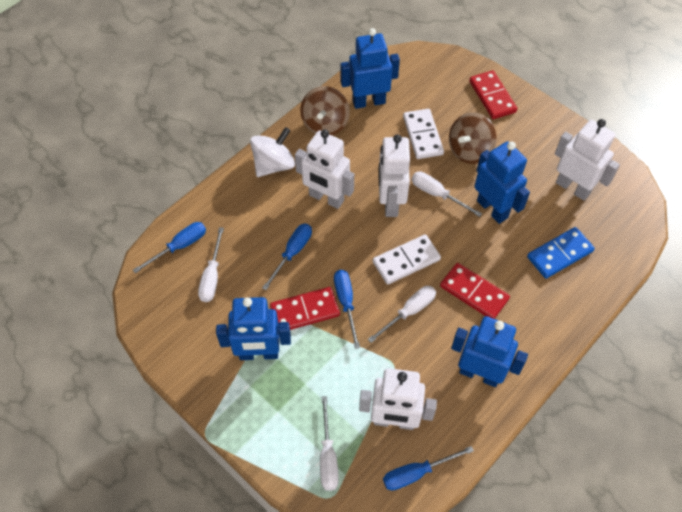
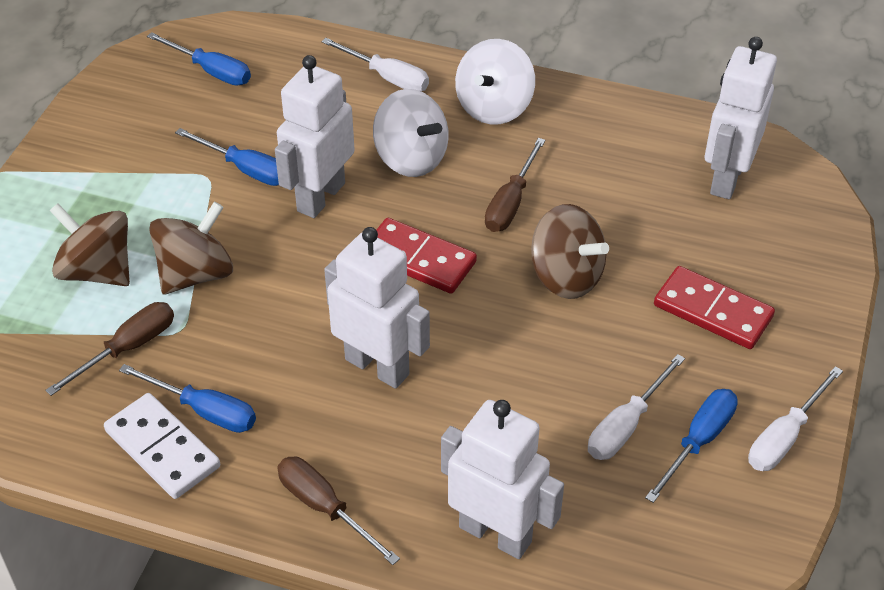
blue domino: [527,227,595,278] = 1 -> none = 0
blue robot: [216,297,291,360] [341,28,400,109] [451,316,528,387] [474,141,530,224] = 4 -> none = 0
brown screwdriver: none = 0 -> [45,302,174,396] [277,456,400,565] [485,138,546,232] = 3
brown spinning top: [300,86,350,135] [449,112,497,164] = 2 -> [50,203,130,286] [149,201,233,294] [531,204,609,299] = 3
red domino: [270,287,340,330] [440,263,510,319] [469,70,517,119] = 3 -> [377,218,477,294] [654,266,775,349] = 2
white domino: [373,234,441,284] [403,109,444,159] = 2 -> [104,393,220,499] = 1
white screwdriver: [198,227,224,302] [320,396,339,491] [368,286,436,343] [412,172,482,217] = 4 -> [321,38,429,91] [588,354,685,460] [748,366,843,471] = 3
white spinning top: [250,127,295,177] = 1 -> [373,89,449,177] [455,39,535,124] = 2

